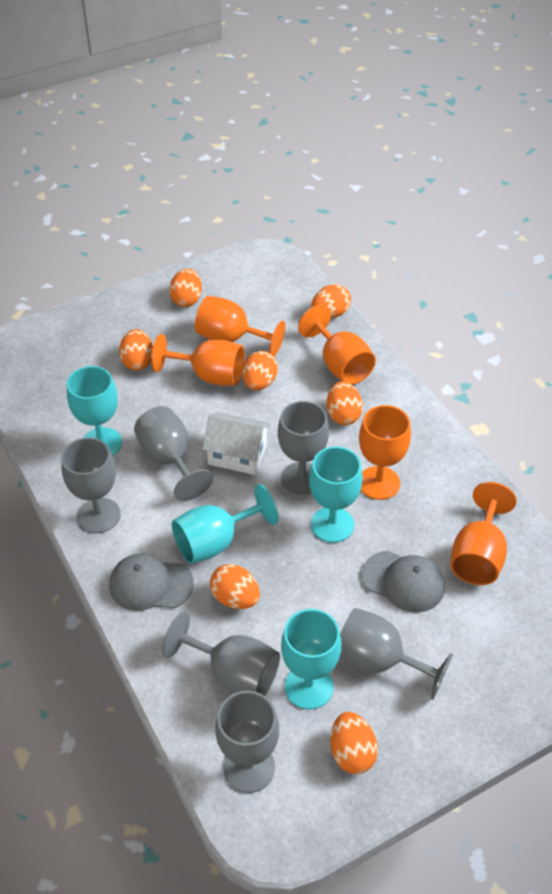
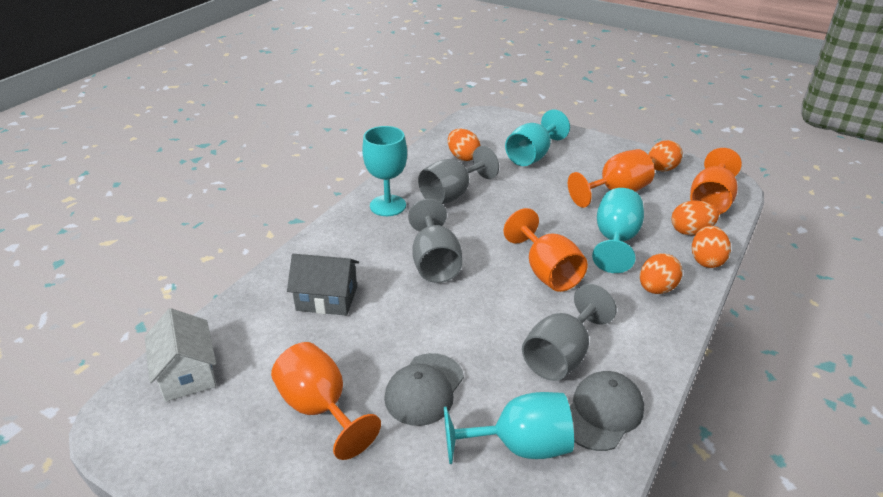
grey goblet: [61,437,120,533] [134,406,213,501] [162,612,280,696] [215,691,279,793] [278,401,329,495] [339,608,453,700] = 6 -> [408,199,462,283] [418,146,499,204] [522,284,617,381] = 3
grey house: none = 0 -> [287,254,359,316] = 1
orange egg: [119,329,153,370] [169,269,202,307] [210,564,260,609] [242,351,278,390] [311,284,351,318] [327,381,363,425] [330,712,378,774] = 7 -> [448,129,480,161] [640,253,683,294] [648,140,683,171] [671,201,719,235] [692,226,731,268] = 5
orange goblet: [152,334,245,386] [195,296,285,356] [298,305,376,385] [359,405,411,500] [450,482,517,585] = 5 -> [271,342,381,460] [504,208,588,292] [568,149,654,208] [690,148,742,215] = 4

